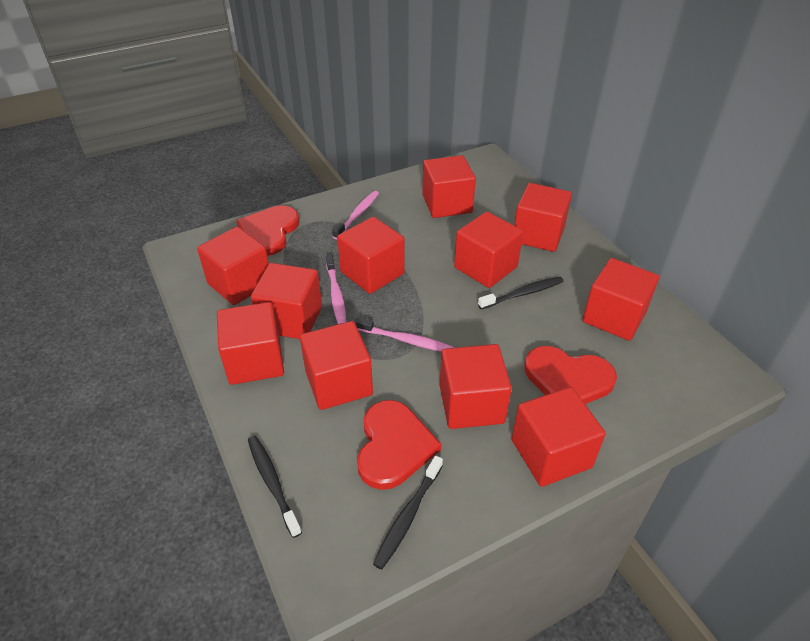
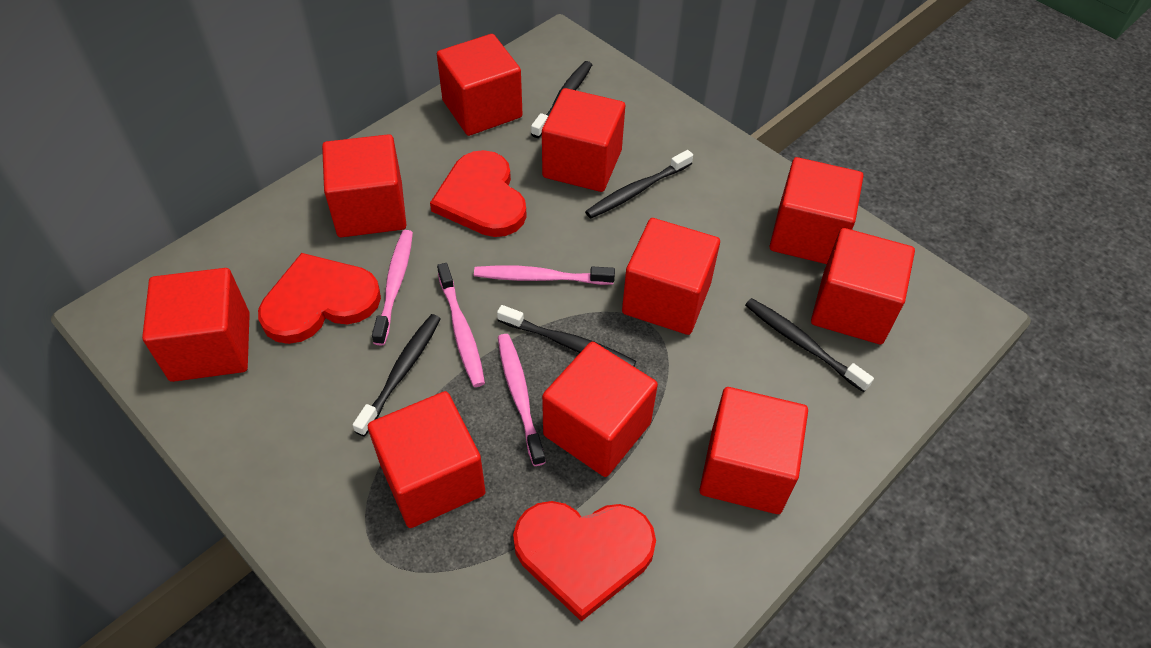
black toothbrush: [248,436,302,538] [373,456,443,570] [478,277,564,309] = 3 -> [353,314,441,437] [497,305,636,366] [531,61,592,138] [585,150,693,218] [745,298,874,392] = 5
pink toothbrush: [326,254,346,324] [332,191,379,240] [355,317,454,352] = 3 -> [372,230,413,346] [437,263,485,387] [474,265,615,285] [498,334,546,466] = 4
red cube: [197,227,269,305] [217,302,284,385] [251,263,322,339] [300,321,373,410] [337,217,405,294] [422,155,476,218] [440,344,512,429] [454,212,523,288] [512,387,606,487] [514,183,572,252] [582,258,659,341] = 11 -> [142,268,250,382] [322,134,406,237] [368,391,486,528] [437,34,523,136] [542,88,625,192] [542,342,658,477] [622,218,720,335] [699,387,808,514] [770,157,863,264] [811,228,915,344] = 10

